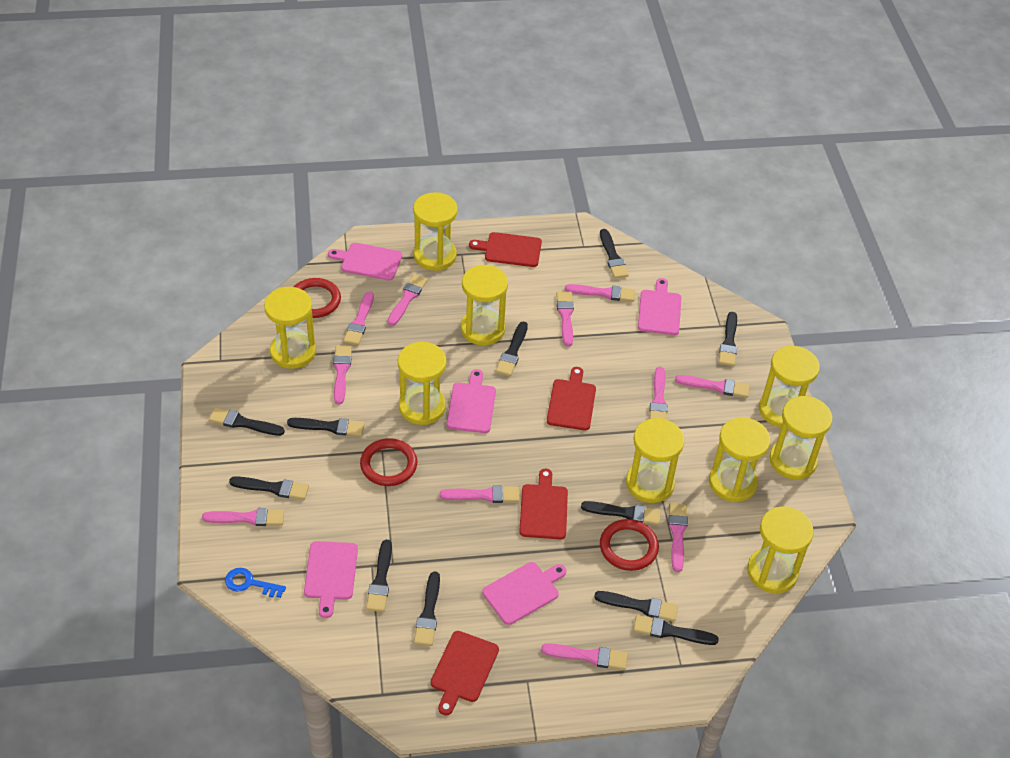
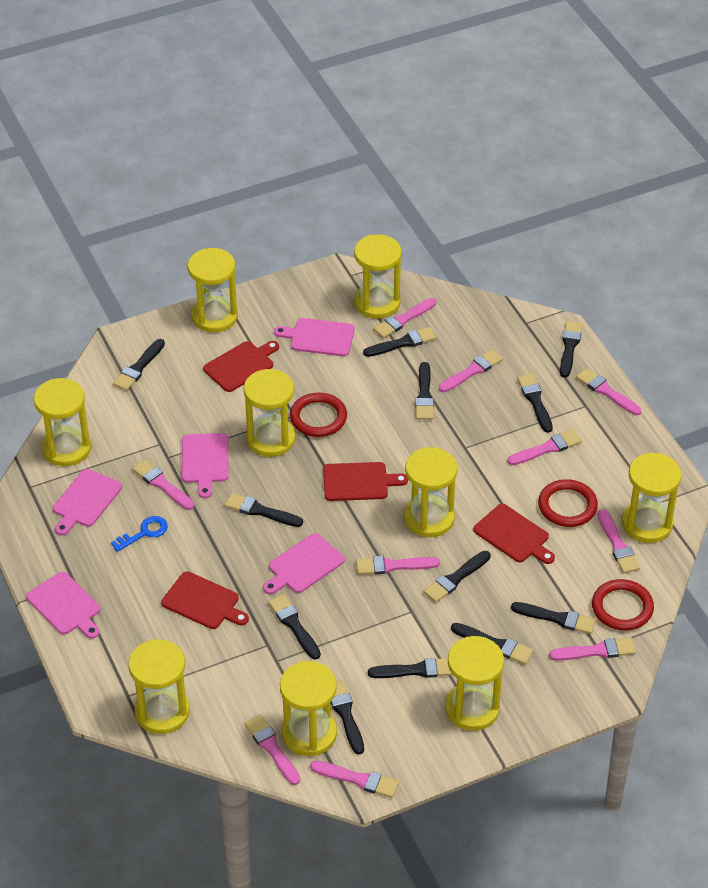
black brush: [209,407,285,436] [229,476,309,500] [287,418,365,436] [366,540,392,612] [414,572,440,646] [496,322,528,376] [581,501,661,525] [594,591,678,622] [600,229,629,279] [633,615,719,645] [718,312,737,366] = 11 -> [113,339,165,391] [225,493,303,527] [268,594,321,659] [331,680,364,755] [363,327,437,357] [368,658,453,678] [415,362,434,420] [423,551,491,602] [451,623,533,664] [511,602,596,634] [517,373,553,433] [560,321,583,378] = 12
pink brush: [202,508,284,526] [333,345,352,404] [343,291,374,345] [387,274,427,326] [440,485,519,503] [541,643,628,670] [556,292,574,347] [565,284,635,302] [649,367,668,420] [668,502,688,572] [675,375,750,398] = 11 -> [132,459,194,510] [244,714,300,785] [310,761,399,798] [356,556,440,575] [373,298,436,338] [439,349,503,392] [507,430,582,465] [549,637,636,661] [576,368,641,415] [598,509,640,573] = 10

